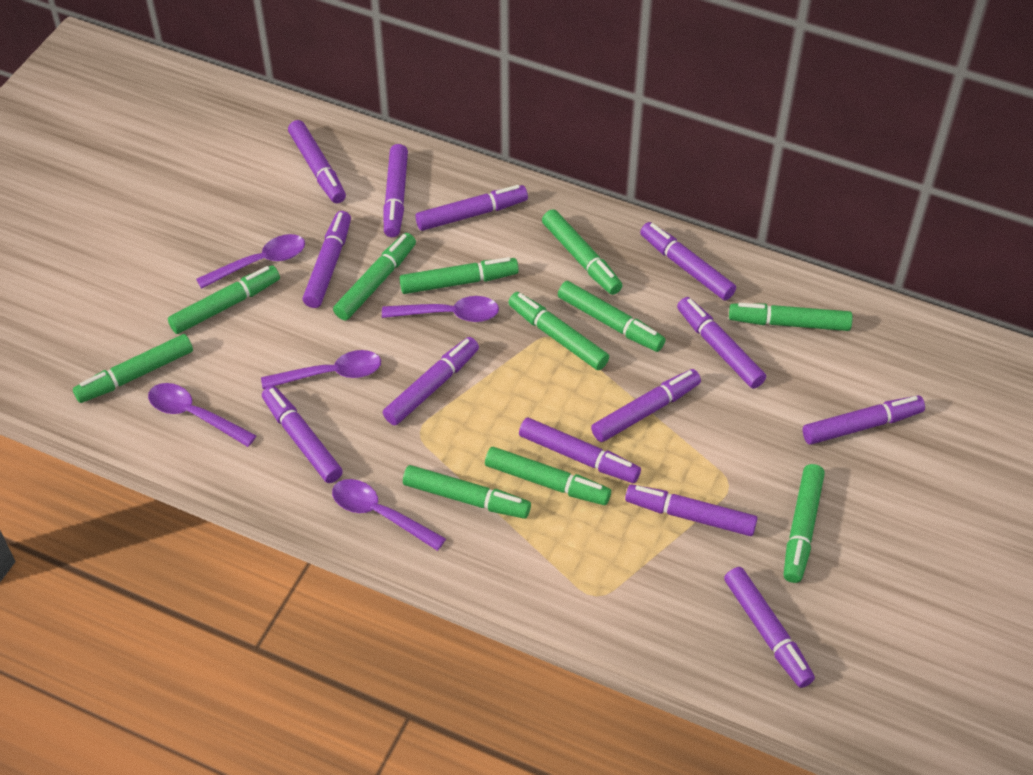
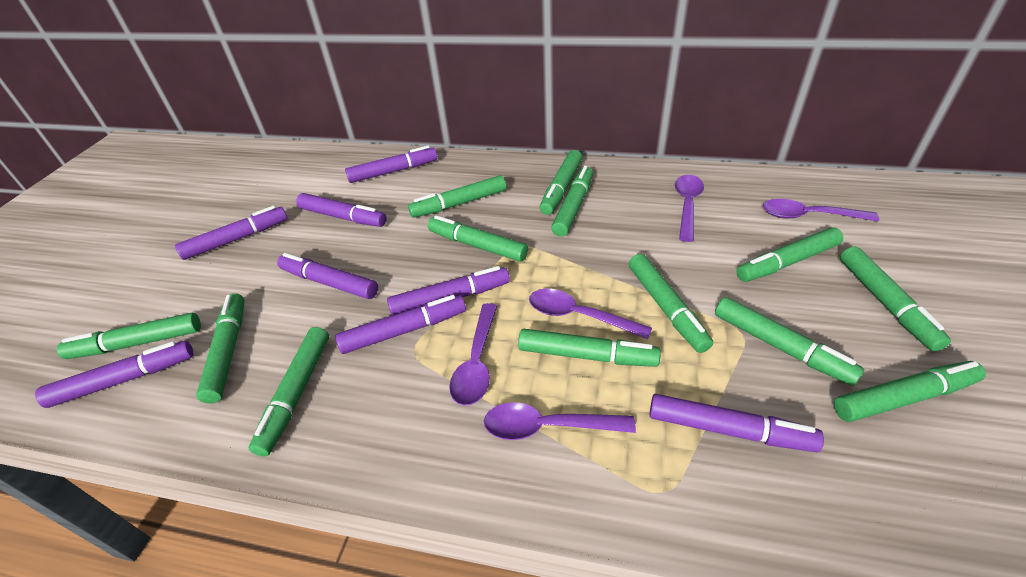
green marker: [73,334,193,403] [168,265,280,334] [333,233,416,320] [399,257,519,294] [403,465,531,519] [485,447,611,505] [508,292,609,370] [542,209,623,295] [558,281,666,352] [729,303,852,331] [783,464,825,583] = 11 -> [57,313,201,359] [196,293,245,404] [249,327,329,456] [408,175,506,218] [428,215,528,262] [518,329,661,367] [540,150,582,215] [551,166,593,237] [629,254,713,353] [715,297,864,386] [737,227,843,282] [834,361,986,422] [840,246,951,351] = 13
purple marker: [262,386,343,483] [288,120,346,203] [303,211,351,308] [383,144,408,237] [383,337,479,425] [415,185,528,231] [519,418,641,483] [591,369,701,442] [625,484,758,536] [640,222,736,301] [677,297,766,389] [724,567,815,688] [803,395,925,445] = 13 -> [35,341,193,408] [175,206,287,260] [277,253,378,299] [296,193,387,227] [336,295,466,354] [345,146,438,183] [387,266,510,315] [650,394,824,452] = 8

